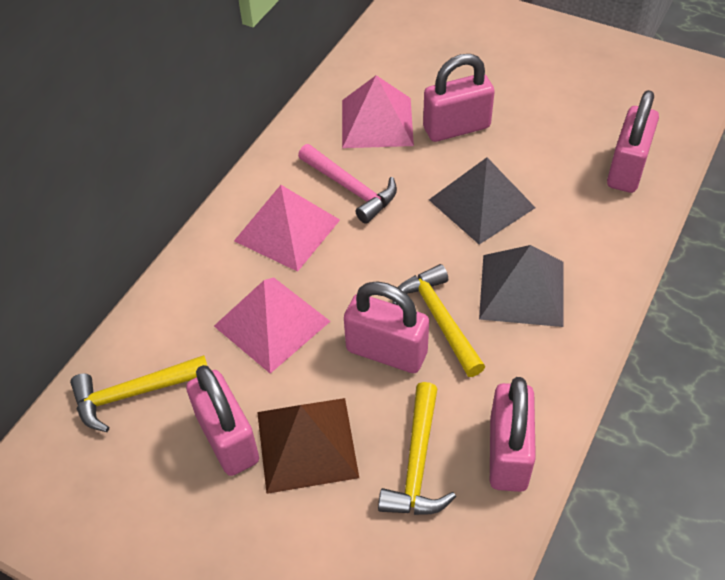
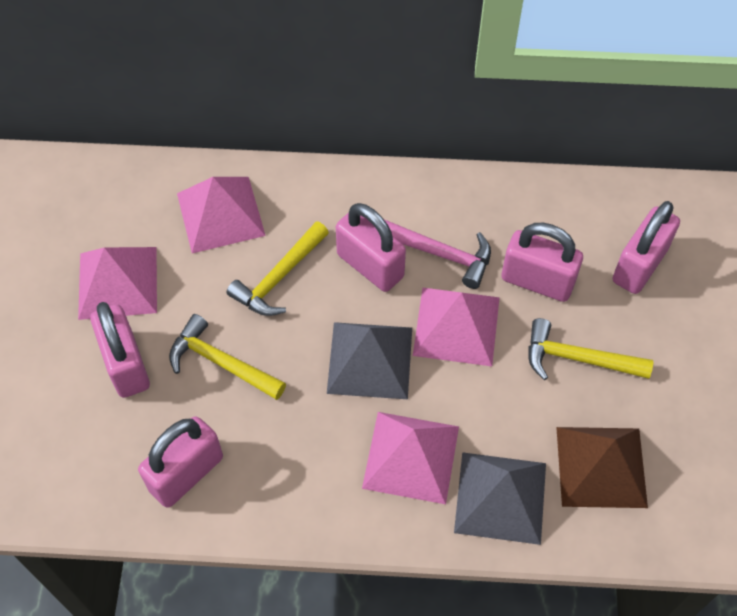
pink pyramid: [214,277,331,374] [234,185,340,272] [342,75,414,148] = 3 -> [78,247,157,320] [177,177,266,253] [362,412,459,504] [413,288,500,366] = 4

